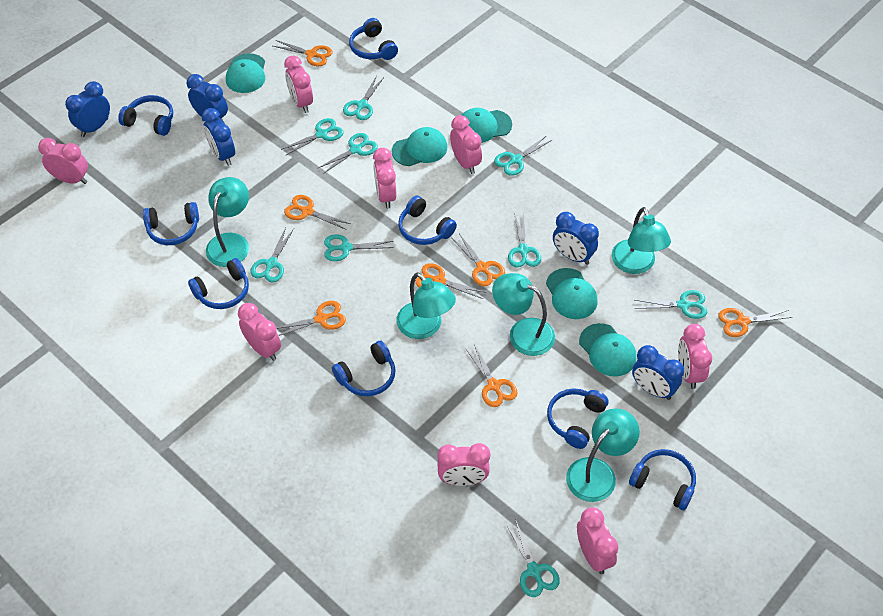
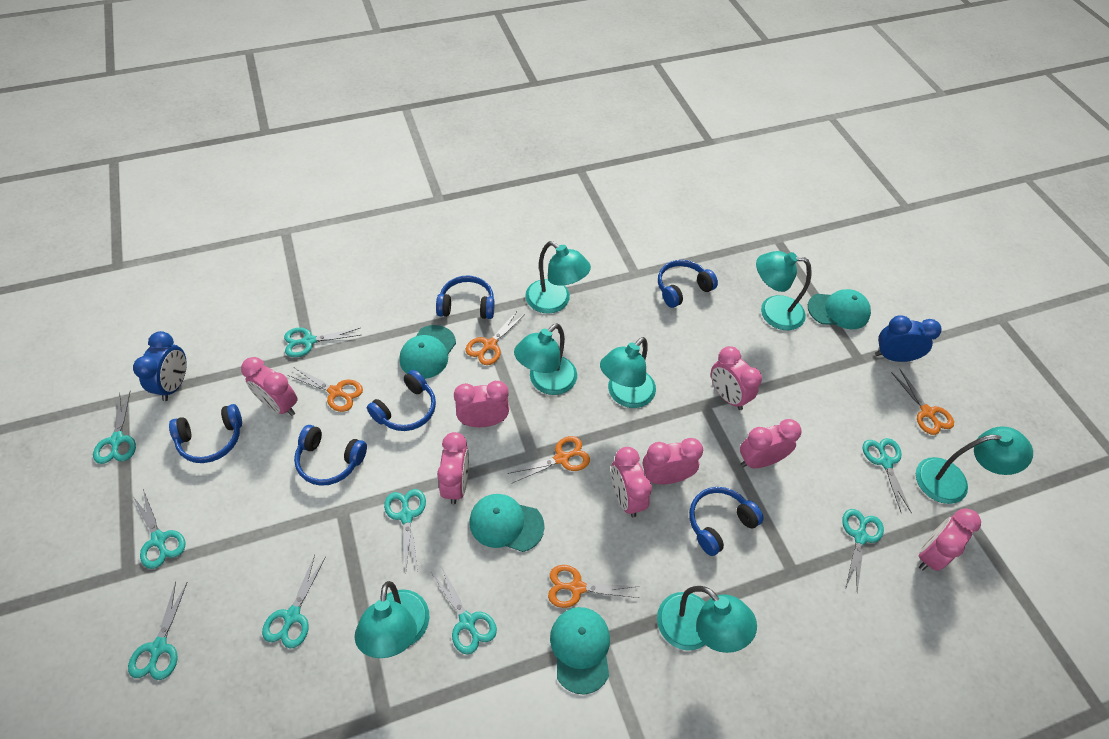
blue clock: [65,81,110,137] [187,74,228,122] [202,108,235,166] [553,212,599,265] [632,345,684,400] = 5 -> [133,331,187,401] [875,315,941,362] = 2
blue headphones: [118,95,173,136] [143,202,199,245] [188,258,249,309] [332,341,396,396] [349,18,398,60] [398,196,457,245] [547,388,608,449] [629,449,696,510] = 8 -> [169,404,242,463] [294,425,367,486] [367,370,436,431] [436,275,494,319] [658,260,718,308] [689,487,764,556] = 6
orange scissors: [273,40,332,66] [276,301,346,336] [284,195,350,230] [415,263,487,299] [452,234,505,287] [465,345,518,407] [718,308,792,337] = 7 -> [288,367,363,412] [466,310,525,365] [508,436,590,483] [548,565,640,608] [891,369,954,435] = 5
turquoise cap: [226,53,265,93] [392,127,447,166] [462,108,512,143] [546,268,598,319] [579,323,636,377] = 5 -> [399,325,456,379] [469,494,544,552] [550,607,610,695] [808,289,871,329] = 4
turquoise lamp: [206,177,249,267] [397,272,456,339] [492,273,555,356] [566,408,640,502] [612,207,671,274] = 5 -> [354,581,430,658] [514,323,577,395] [525,241,591,314] [600,337,656,408] [657,586,757,653] [756,251,812,330] [916,426,1033,504] = 7

